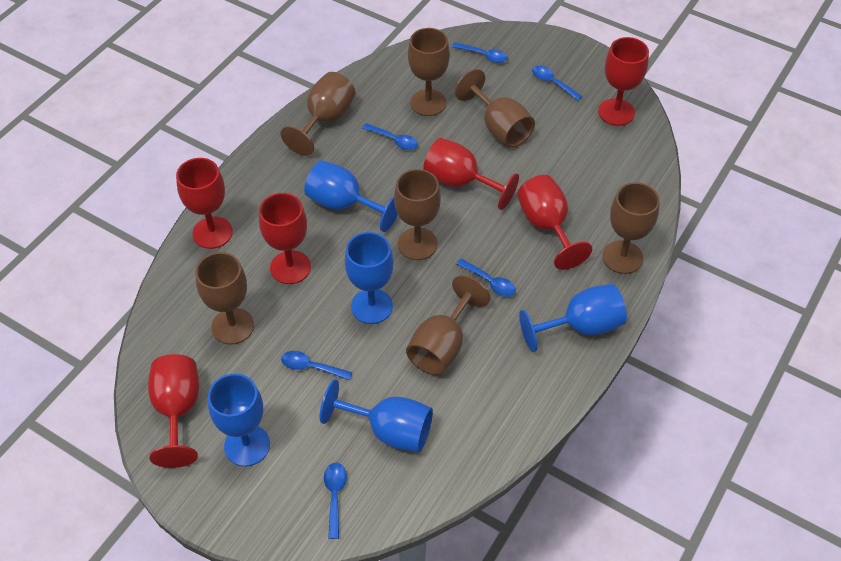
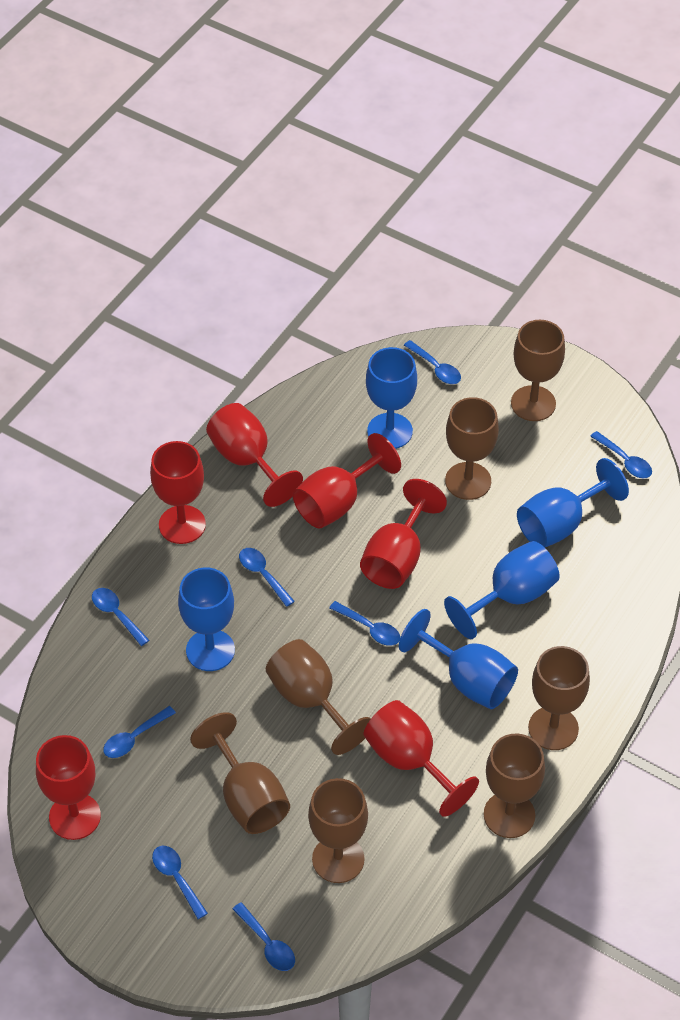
blue spoon: [281,351,353,380] [324,463,347,539] [362,123,418,150] [452,42,508,63] [456,258,516,297] [532,66,583,101] = 6 -> [92,588,149,646] [103,706,176,758] [152,846,208,919] [233,902,295,971] [239,548,295,607] [329,601,400,646] [404,340,461,384] [590,431,652,478] = 8

